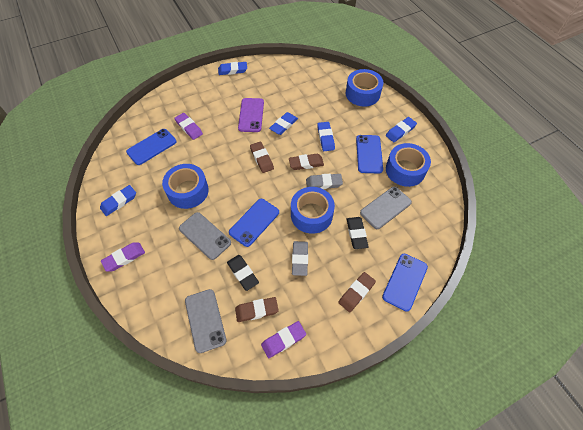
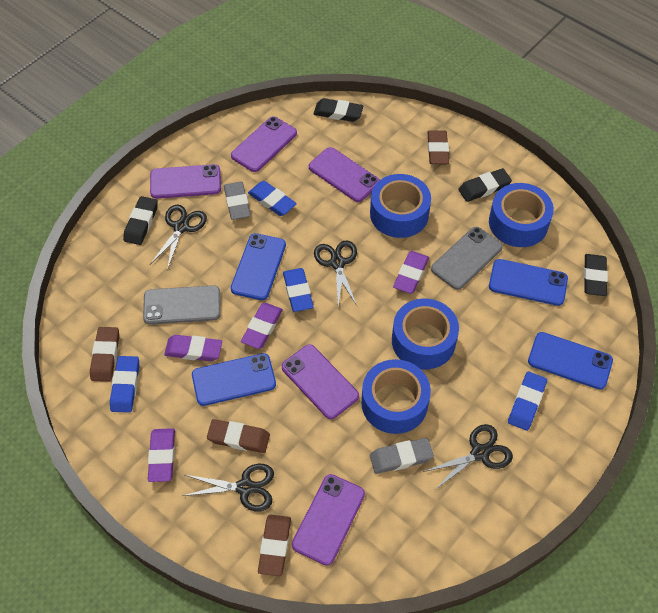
black eraser: [227,255,259,291] [347,217,369,249] = 2 -> [123,196,158,245] [313,98,363,122] [458,168,512,202] [584,254,608,296] = 4
black scissors: none = 0 -> [150,205,207,270] [182,464,274,512] [314,240,357,307] [423,424,513,489] = 4
blue eraser: [100,185,136,216] [218,62,247,75] [269,112,298,135] [317,122,335,151] [386,117,417,142] = 5 -> [110,356,139,413] [248,181,297,216] [283,268,314,312] [508,372,547,431] = 4
grey phone: [179,212,231,260] [185,289,226,353] [360,187,412,229] = 3 -> [143,285,221,325] [431,227,503,290] = 2
purple eraser: [101,242,145,272] [174,113,203,140] [261,321,306,358] = 3 -> [148,428,175,482] [164,335,222,361] [241,303,283,349] [393,251,429,294] = 4
purple phone: [238,98,264,132] = 1 -> [150,164,221,199] [231,116,297,172] [282,344,359,419] [292,474,365,566] [309,147,380,202] = 5

